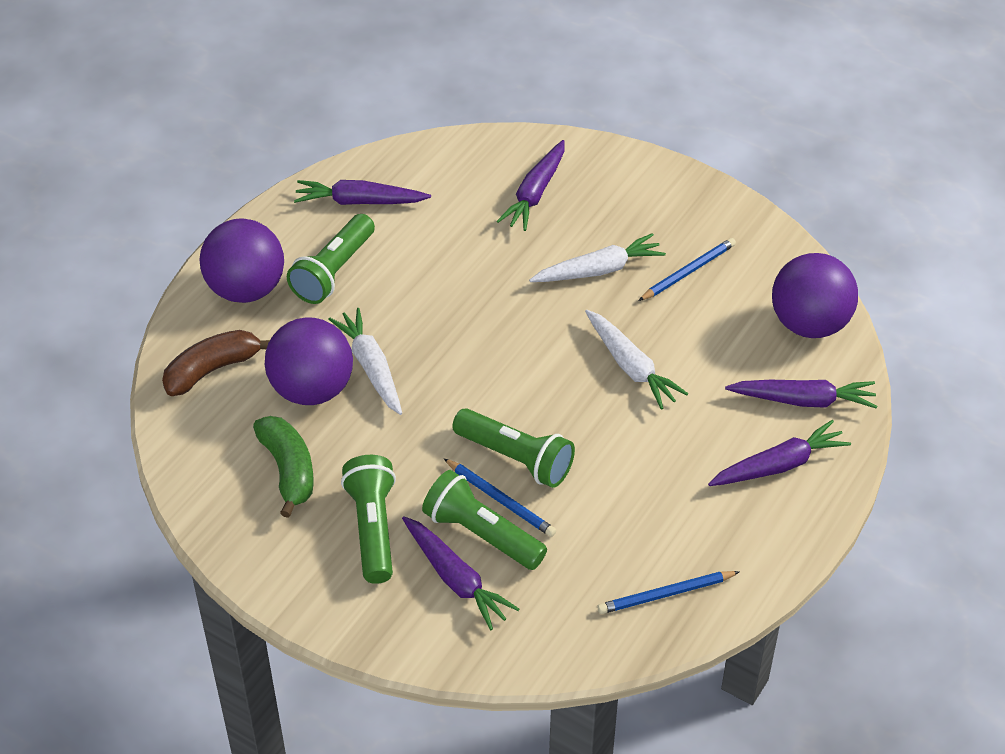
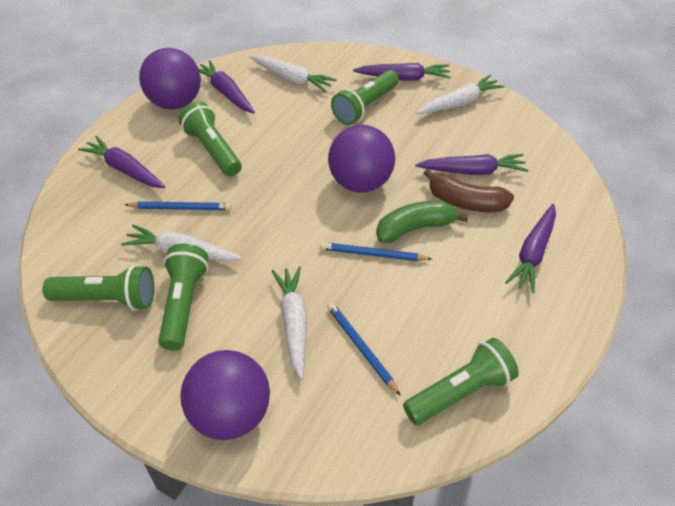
green flashlight: [287,214,375,304] [341,455,396,584] [422,470,547,570] [452,408,575,488] = 4 -> [42,265,154,311] [159,244,208,350] [179,101,241,177] [331,70,399,125] [403,338,519,425] = 5
white carrot: [328,308,402,415] [529,233,666,282] [585,310,688,409] = 3 -> [121,225,242,262] [250,55,337,92] [272,267,307,379] [417,75,505,114] = 4

